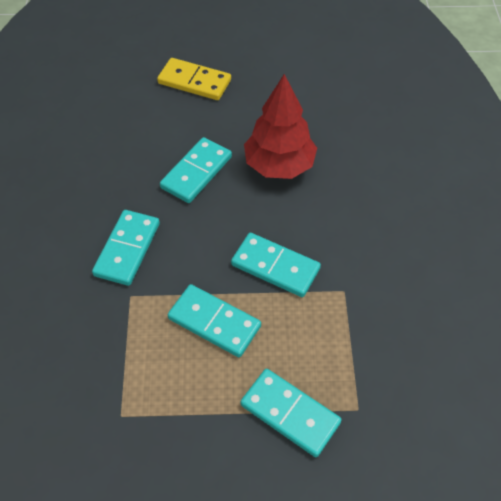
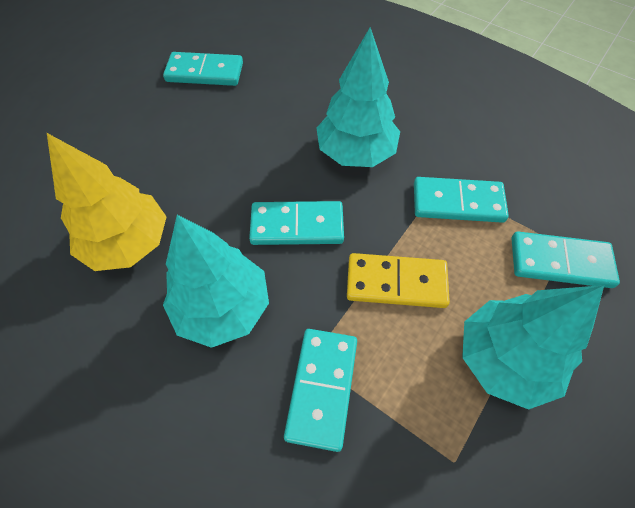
red tree: [244,74,317,179] = 1 -> none = 0
turquoise tree: none = 0 -> [163,215,269,348] [316,27,400,167] [462,285,604,410] = 3
yellow tree: none = 0 -> [47,133,167,271] = 1

